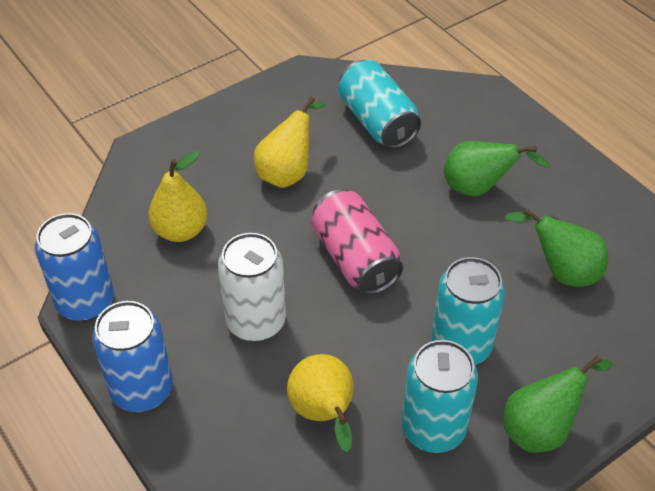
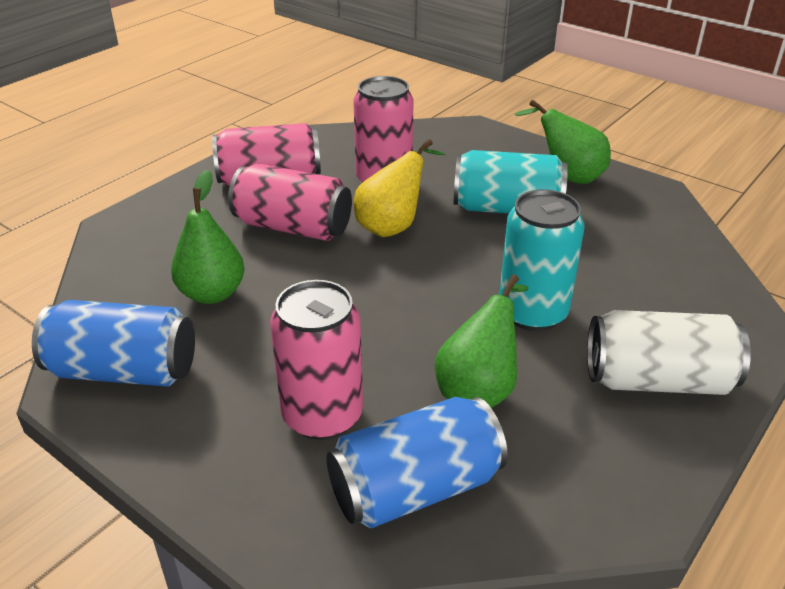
pink can: [311,189,403,295] = 1 -> [212,123,321,186] [228,163,352,241] [270,280,363,440] [353,76,414,183] = 4
turquoise can: [338,60,421,149] [401,340,478,453] [431,257,505,365] = 3 -> [454,150,568,214] [499,189,585,331] = 2
yellow pear: [149,151,207,242] [254,97,325,188] [287,354,354,452] = 3 -> [354,139,445,237] = 1

